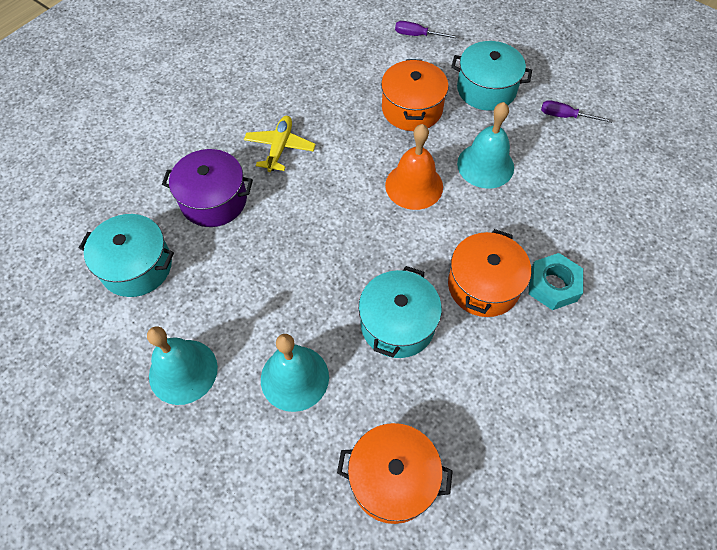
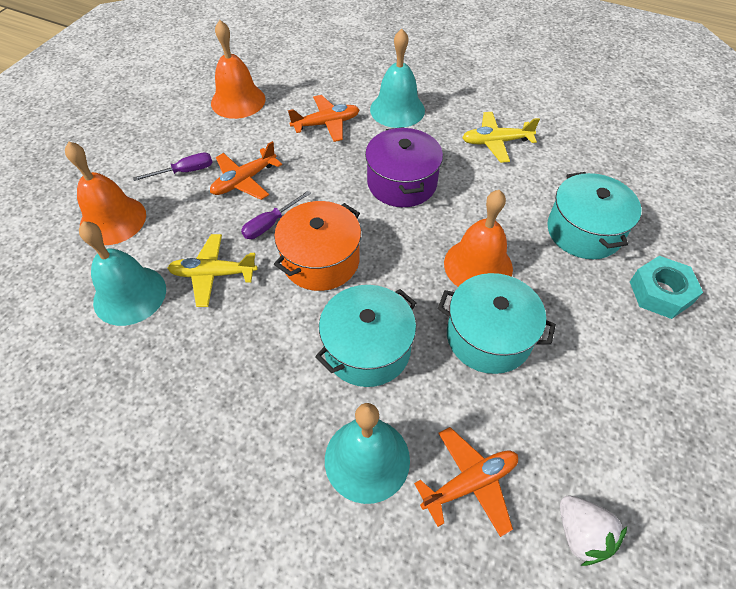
orange bell: [385,124,443,210] = 1 -> [65,141,146,245] [211,20,265,119] [444,190,513,287] = 3
orange plane: none = 0 -> [210,141,282,200] [288,95,360,142] [414,427,518,537] = 3
orange pot: [337,423,453,524] [381,59,449,131] [448,229,531,317] = 3 -> [274,201,361,291] = 1
white strawberry: none = 0 -> [560,495,627,566] = 1
yellow plane: [244,116,316,172] = 1 -> [167,234,258,307] [462,112,540,163] = 2

